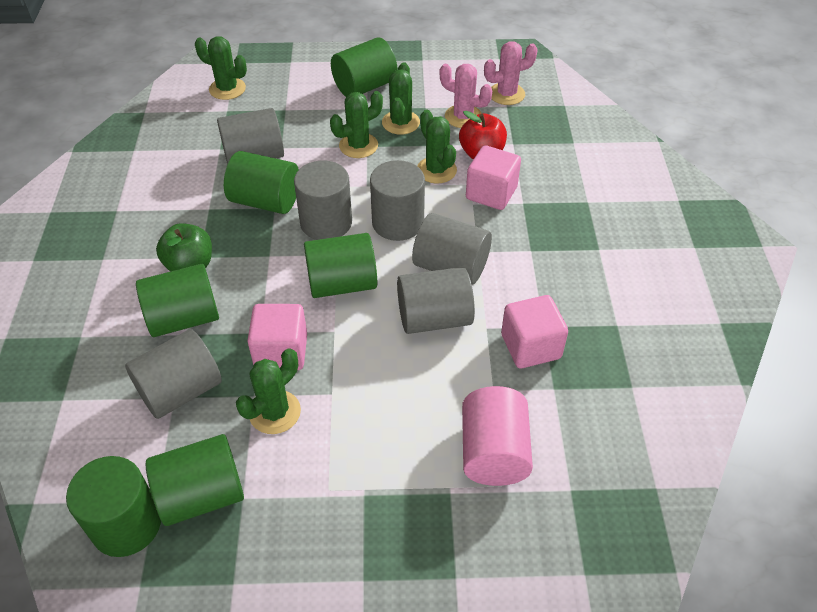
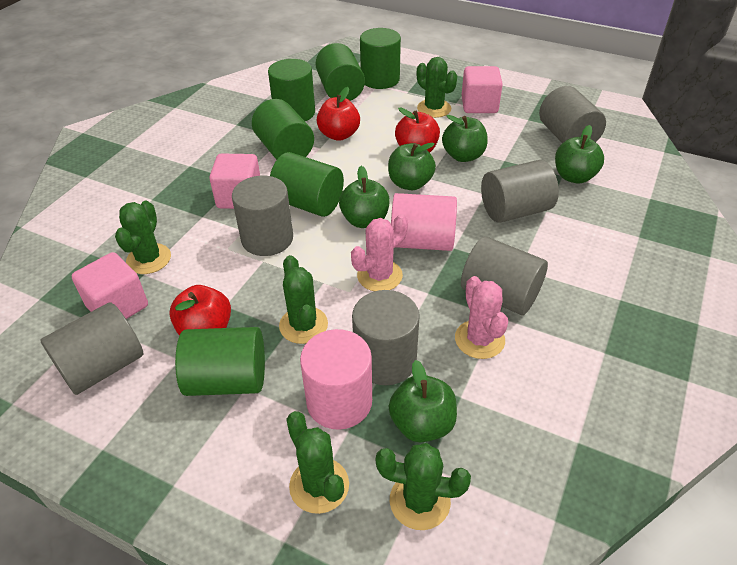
green apple: [156,223,212,272] = 1 -> [339,166,390,228] [388,142,436,190] [389,360,457,442] [442,115,488,162] [555,125,604,184] = 5
pink cylinder: [462,386,533,486] = 1 -> [300,329,372,430] [391,193,457,251] = 2
red apple: [459,111,507,159] = 1 -> [169,285,231,336] [317,87,360,141] [395,108,440,153] = 3

